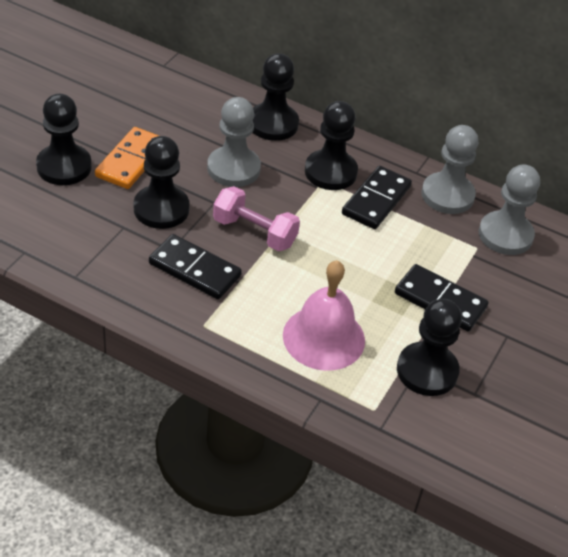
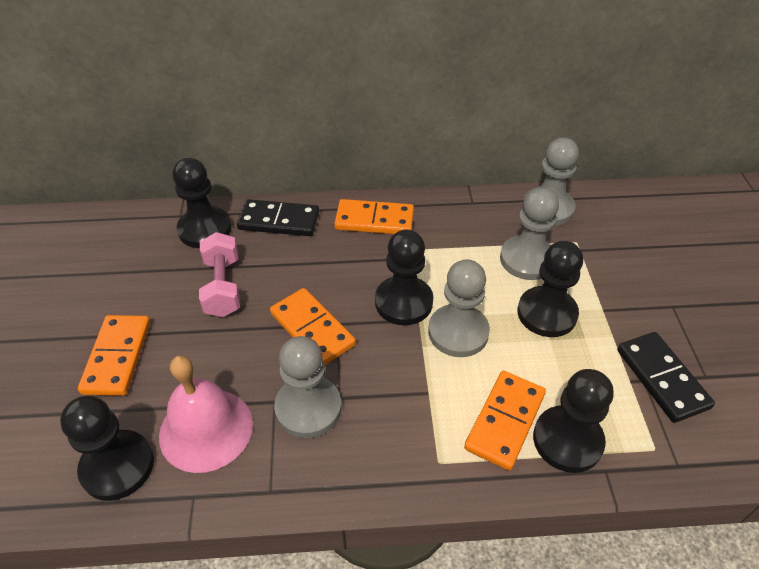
black domino: [149,234,242,299] [342,166,412,229] [395,264,489,331] = 3 -> [237,199,319,236] [617,332,715,423] = 2
grey pawn: [207,97,261,187] [421,125,478,214] [479,164,540,255] = 3 -> [274,336,341,438] [428,259,490,357] [500,187,559,280] [523,137,579,226] = 4
orange domino: [95,127,159,189] = 1 -> [78,315,150,396] [270,288,356,365] [334,199,414,234] [464,371,546,471] = 4

